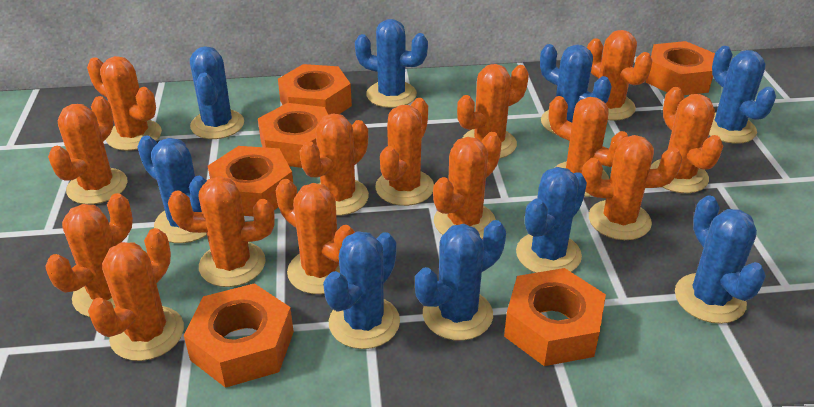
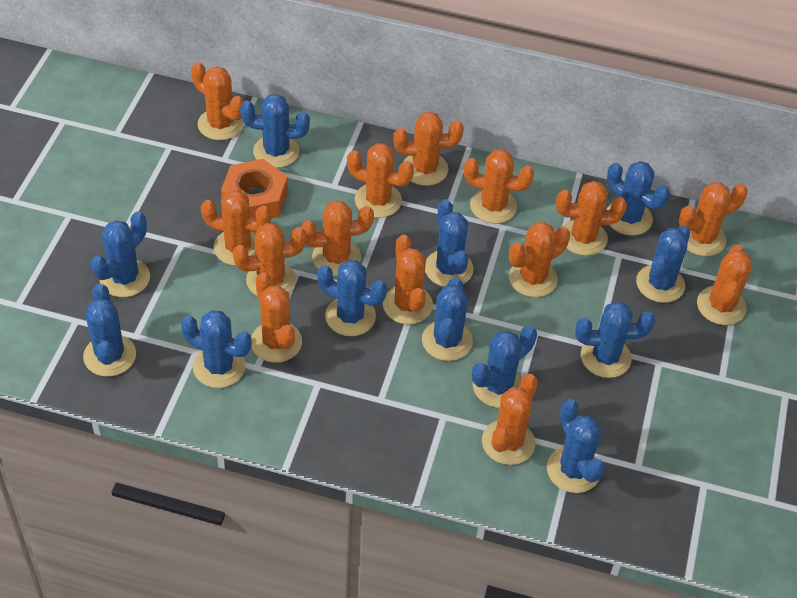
blue cactus: [137,135,207,243] [190,46,244,139] [323,231,400,349] [355,19,428,108] [415,220,506,341] [516,167,587,273] [540,44,611,134] [675,195,766,324] [709,46,776,144] = 9 -> [83,284,136,377] [90,212,150,297] [181,310,252,388] [240,94,310,168] [317,260,387,336] [422,277,473,361] [425,199,474,287] [472,325,537,408] [547,399,605,493] [575,301,655,378] [607,161,670,236] [636,225,690,303] = 12
orange nut: [184,283,294,388] [208,146,293,216] [258,103,328,168] [278,64,352,115] [504,268,606,366] [646,41,715,95] = 6 -> [221,159,288,218] = 1

